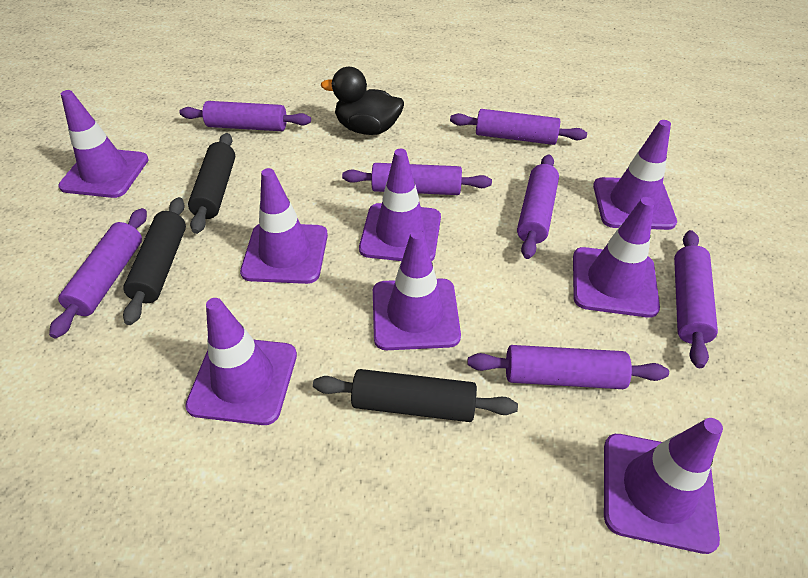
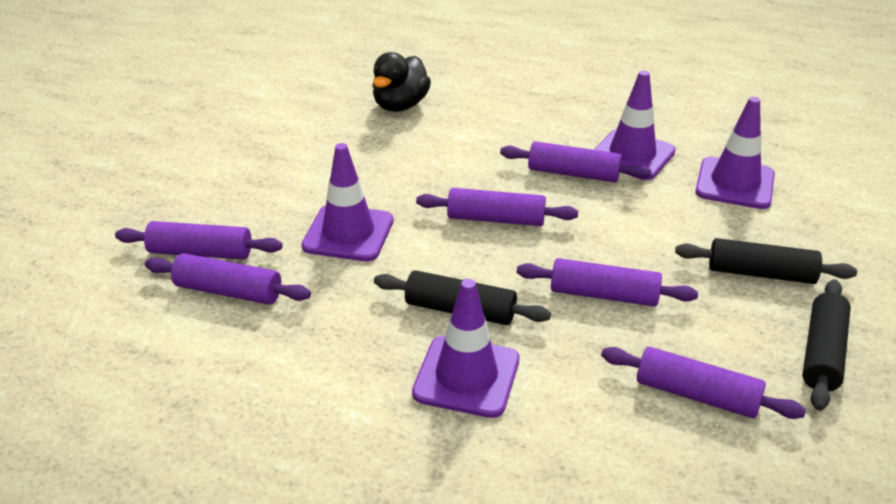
purple rolling pin: [49,208,147,338] [179,101,311,131] [342,163,492,195] [450,109,587,145] [467,345,669,389] [517,154,559,259] [674,230,718,368] = 7 -> [115,221,282,260] [145,253,311,305] [416,188,578,226] [500,141,652,183] [517,258,698,307] [601,347,806,419] = 6
purple traffic cone: [58,90,149,198] [185,298,297,425] [240,168,328,284] [359,149,441,261] [373,229,461,350] [573,197,660,318] [593,120,677,230] [604,418,723,554] = 8 -> [301,143,394,261] [412,279,519,418] [594,70,676,180] [695,97,775,209] = 4

